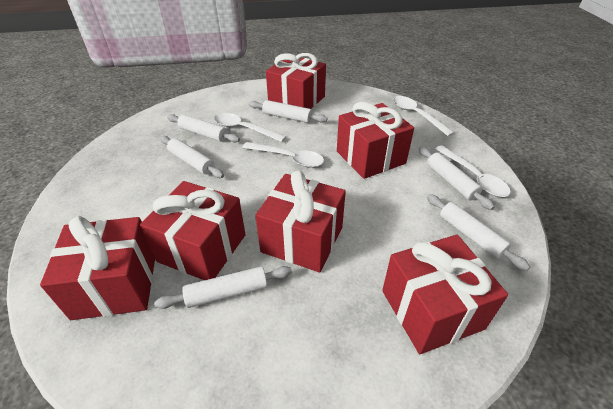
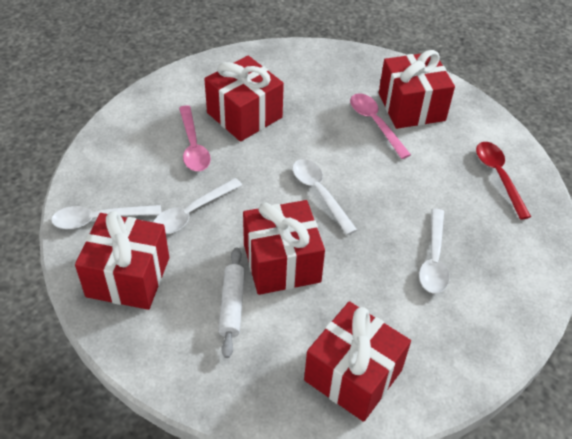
pink spoon: none = 0 -> [179,105,211,171] [350,93,411,159] = 2
red gift: [40,216,155,320] [140,181,246,280] [255,170,346,272] [266,53,326,109] [337,102,414,179] [382,235,508,354] = 6 -> [75,211,169,310] [204,56,284,142] [243,200,325,295] [304,301,411,422] [379,50,455,129] = 5
red spoon: none = 0 -> [476,142,531,220] = 1
white rolling pin: [154,266,292,309] [160,136,224,178] [167,114,240,143] [249,100,327,123] [419,147,494,210] [427,194,530,271] = 6 -> [218,248,245,358] = 1

